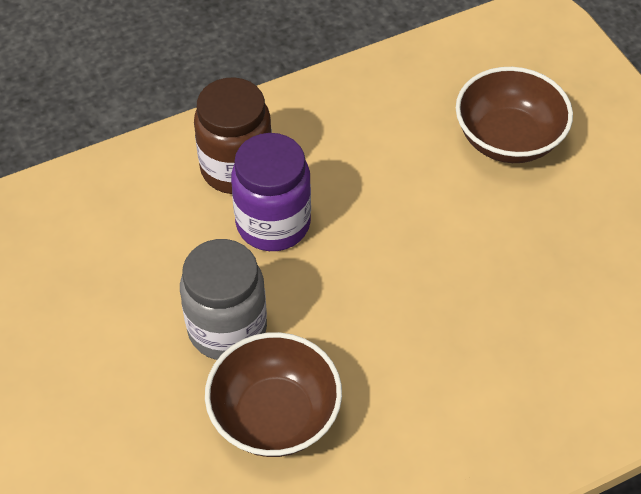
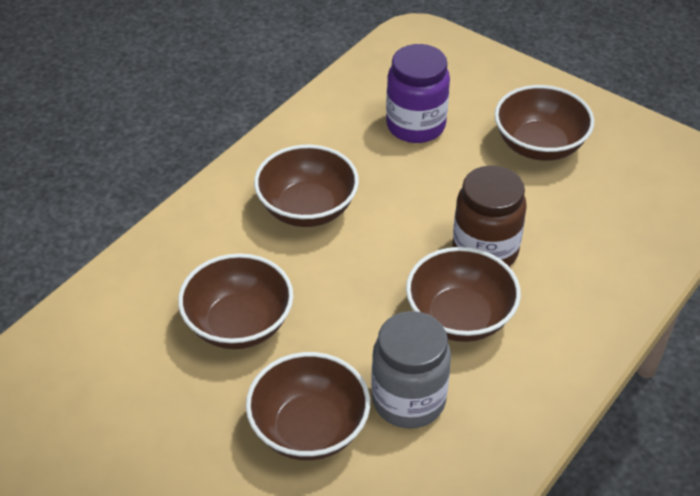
brown bowl: [205,332,342,457] [456,67,573,163] = 2 -> [178,253,294,349] [246,352,370,460] [254,144,359,227] [406,247,521,342] [495,85,594,161] = 5

